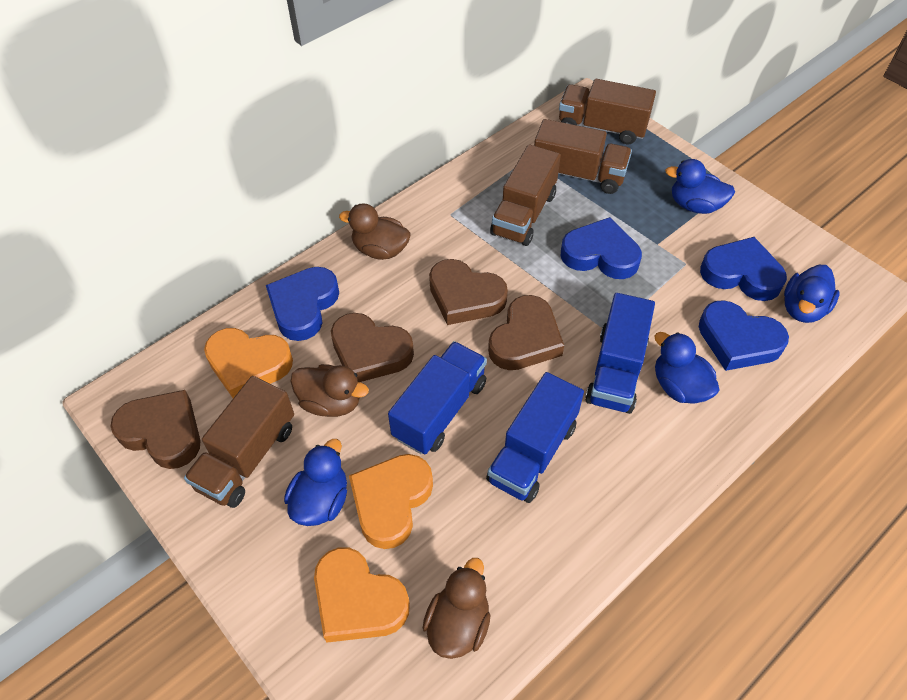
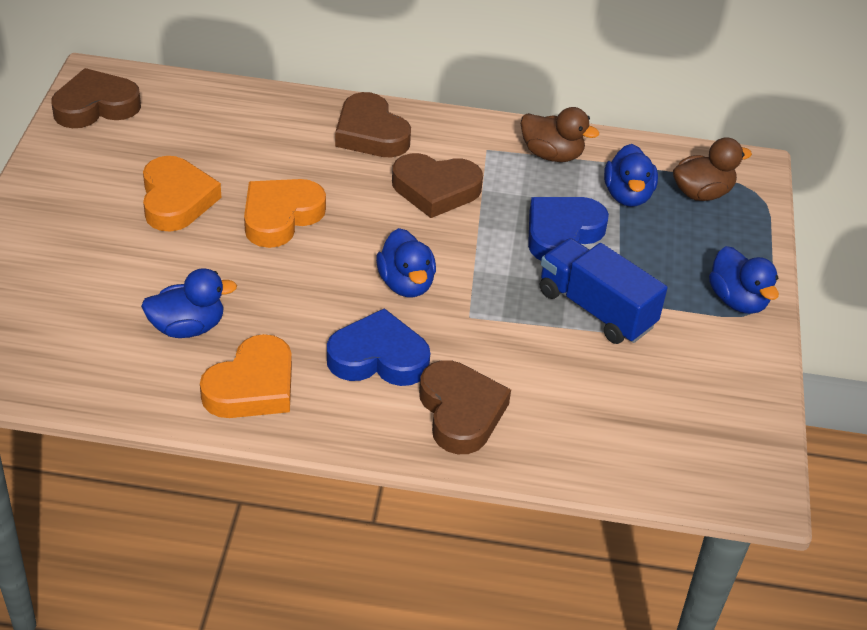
blue heart: [266,267,339,341] [561,217,642,279] [699,300,789,371] [700,237,787,301] = 4 -> [327,308,430,386] [528,197,609,261] = 2
blue truck: [388,341,487,454] [486,372,584,503] [585,293,655,414] = 3 -> [540,238,667,344] = 1
brown duck: [290,364,369,417] [339,203,411,260] [423,558,490,659] = 3 -> [521,107,599,162] [673,137,752,201] = 2
brown truck: [184,376,294,508] [490,144,561,246] [534,119,632,194] [559,79,656,144] = 4 -> none = 0

